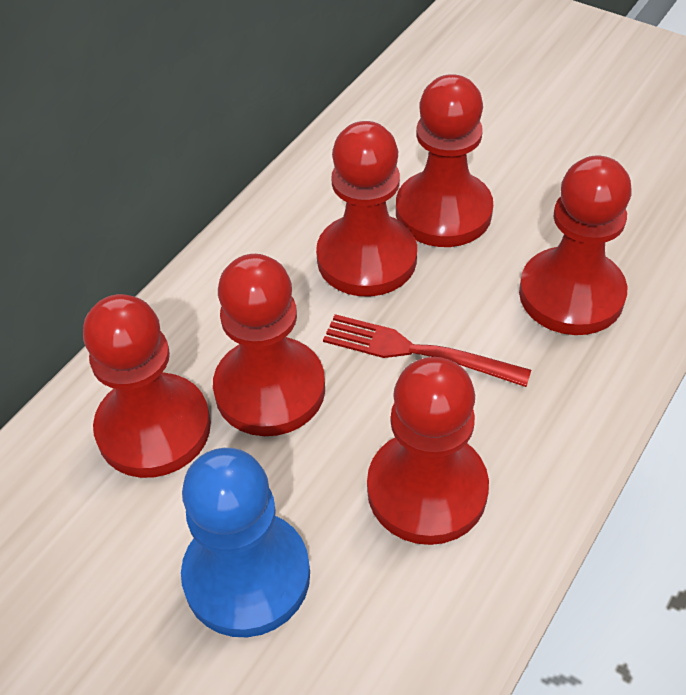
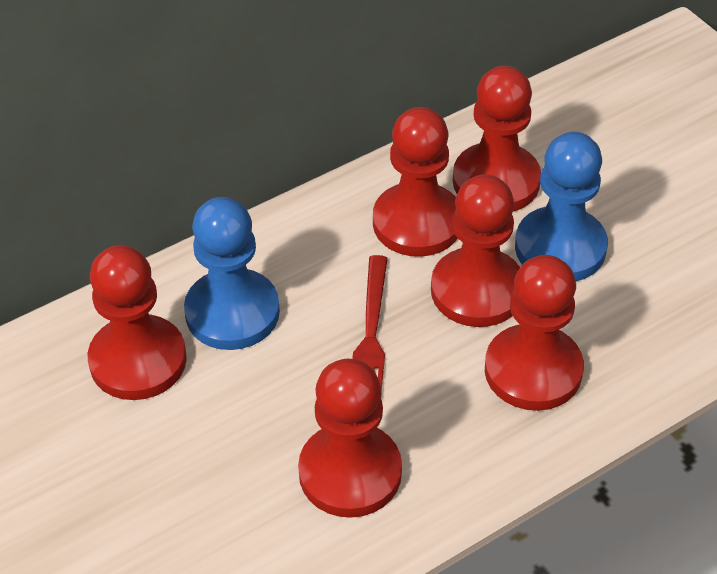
blue pawn: [181,448,310,637] = 1 -> [184,197,280,350] [515,132,608,281] = 2

